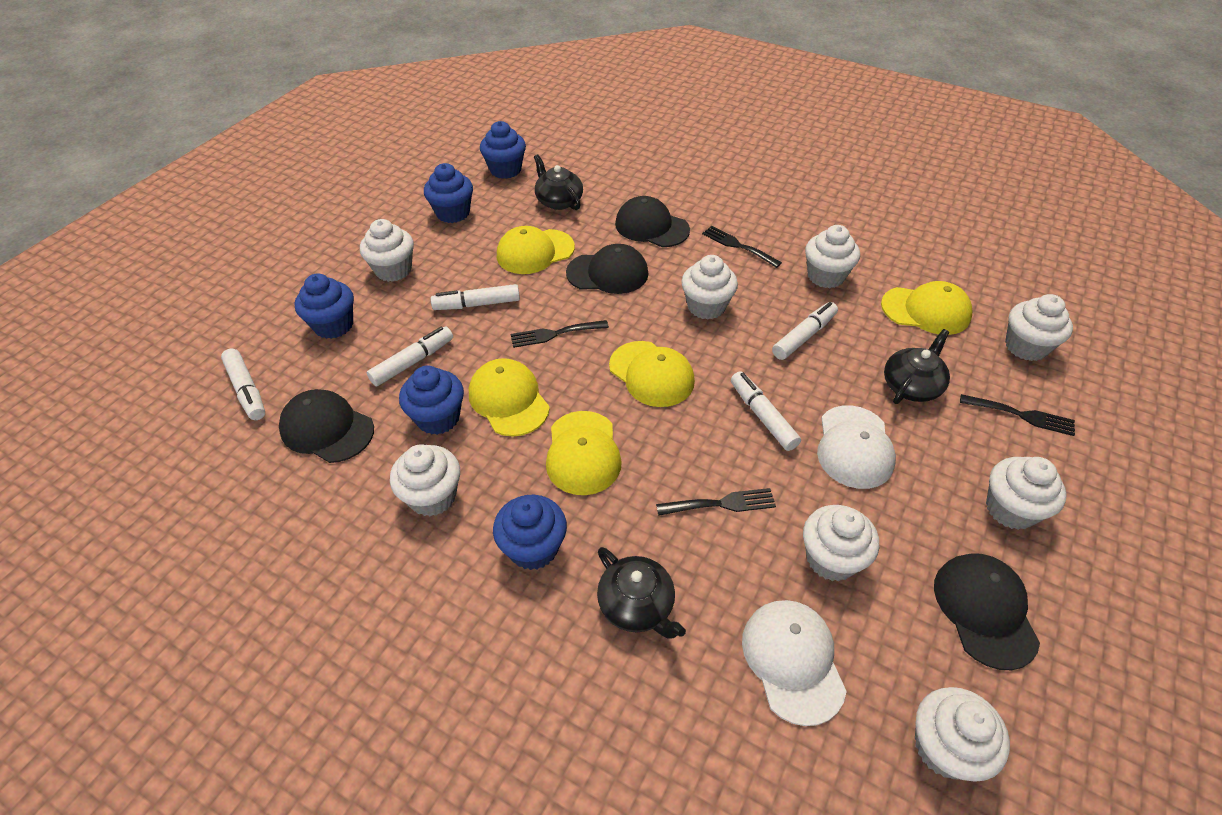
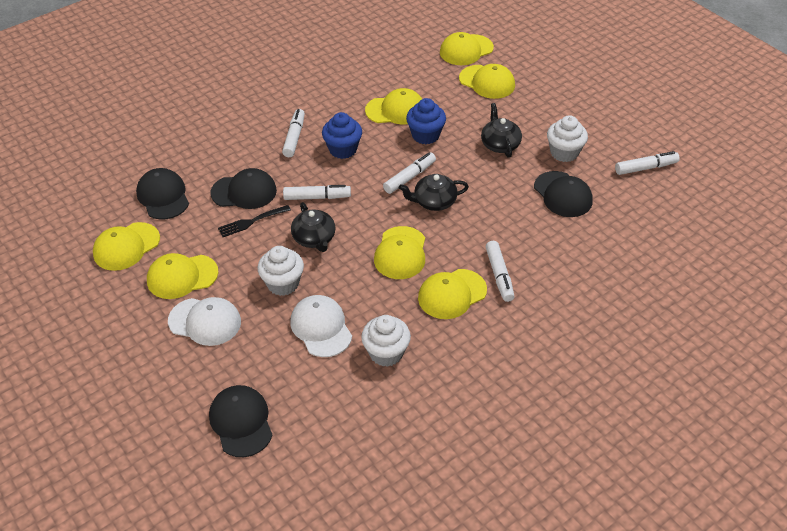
black fork: [511,320,609,348] [656,488,776,516] [702,226,782,268] [960,394,1075,436] = 4 -> [218,205,291,237] = 1
blue cupcake: [295,274,354,339] [399,366,464,435] [424,163,473,223] [480,121,526,179] [493,495,567,570] = 5 -> [322,112,362,159] [406,98,446,144] = 2
white cupcake: [360,219,414,282] [390,444,460,516] [681,255,738,320] [803,505,879,581] [805,225,860,288] [915,687,1010,782] [986,457,1067,530] [1005,294,1073,361] = 8 -> [258,246,304,296] [361,315,411,367] [547,115,588,162] = 3
yellow cap: [469,358,550,437] [497,226,575,274] [546,411,622,495] [609,341,695,407] [881,281,972,335] = 5 -> [93,222,160,271] [147,253,218,299] [365,88,422,124] [374,226,425,279] [418,269,487,319] [440,32,494,65] [459,64,515,99] = 7

